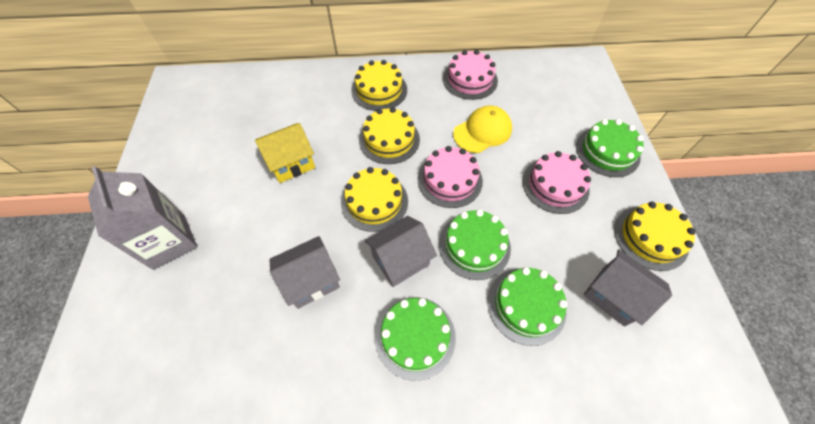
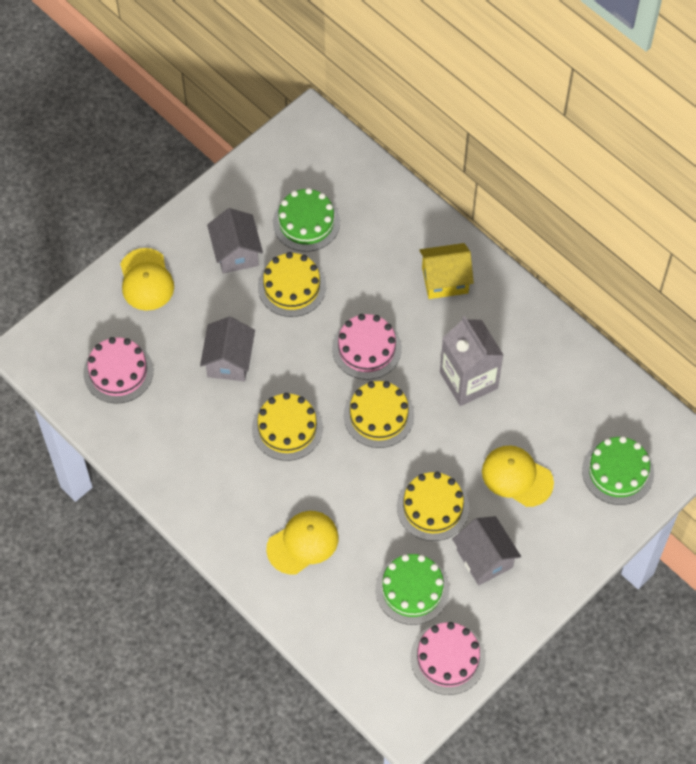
green cake: [375,297,456,381] [439,210,511,280] [487,267,567,346] [576,119,644,177] = 4 -> [273,188,340,252] [375,554,449,625] [582,436,654,505] = 3
yellow cap: [453,105,512,153] = 1 -> [120,248,174,311] [266,511,339,574] [482,445,554,507] = 3

